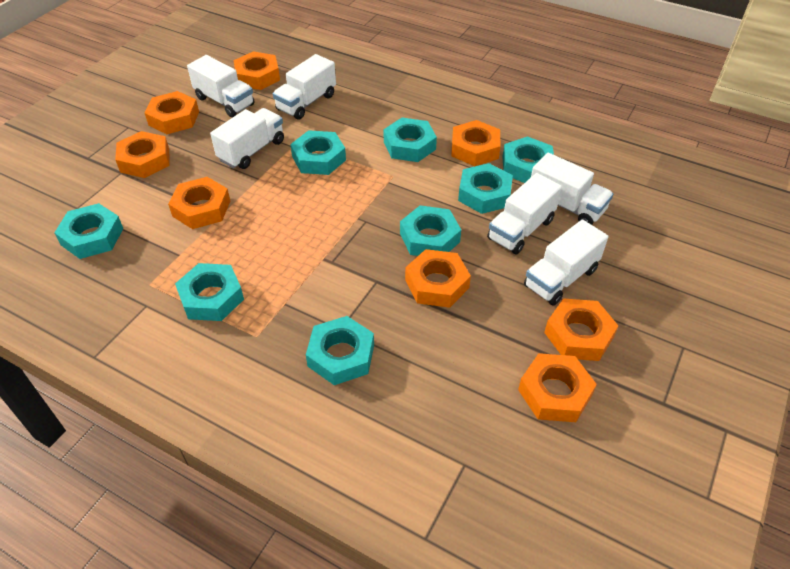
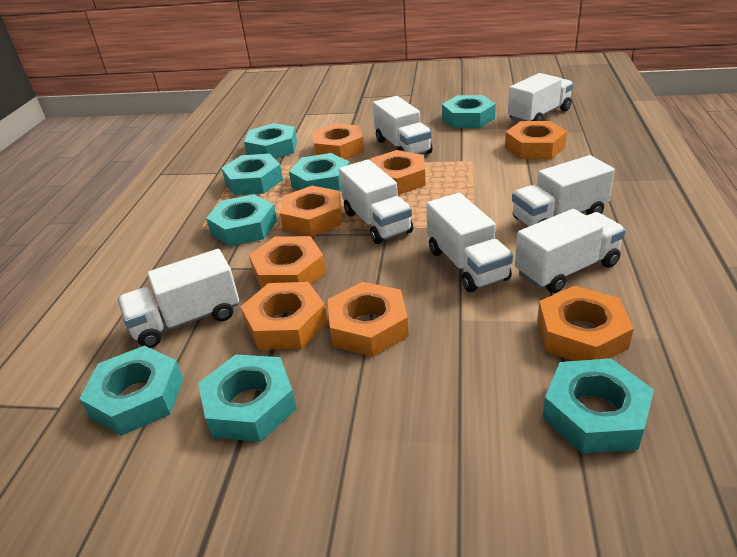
white truck: [187,55,255,117] [210,108,284,169] [273,54,336,120] [487,173,562,254] [524,219,608,305] [531,153,614,225] = 6 -> [118,249,239,348] [339,159,413,244] [373,96,433,154] [426,193,513,292] [508,73,573,122] [512,155,615,227] [515,209,626,293] = 7

